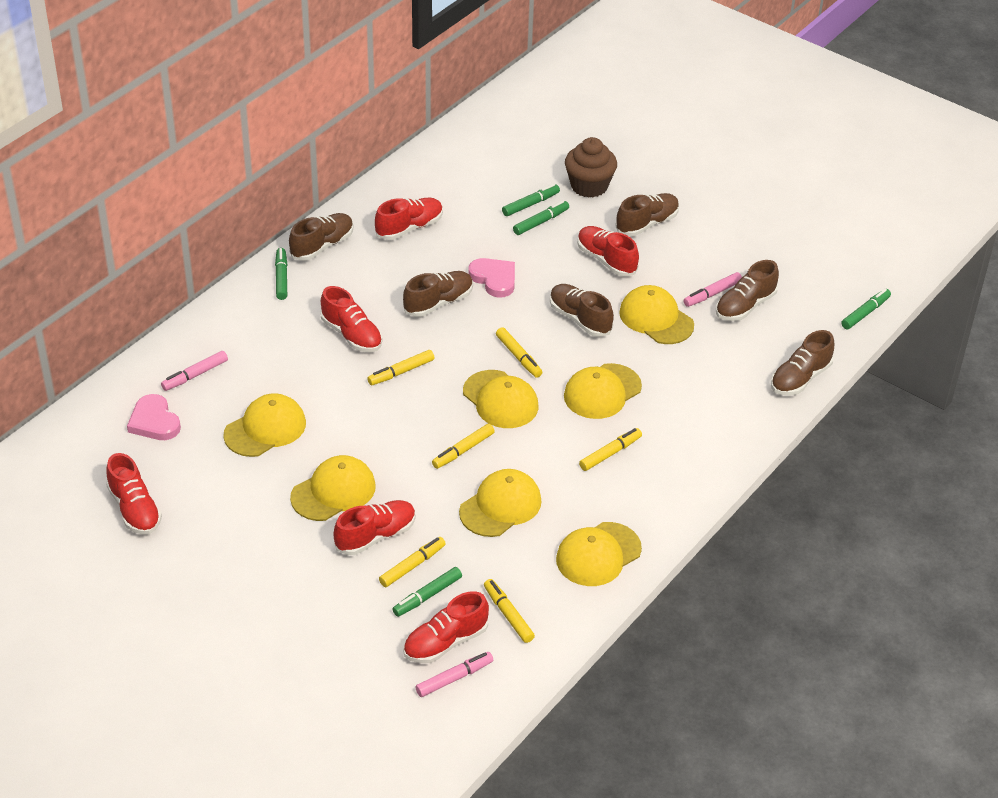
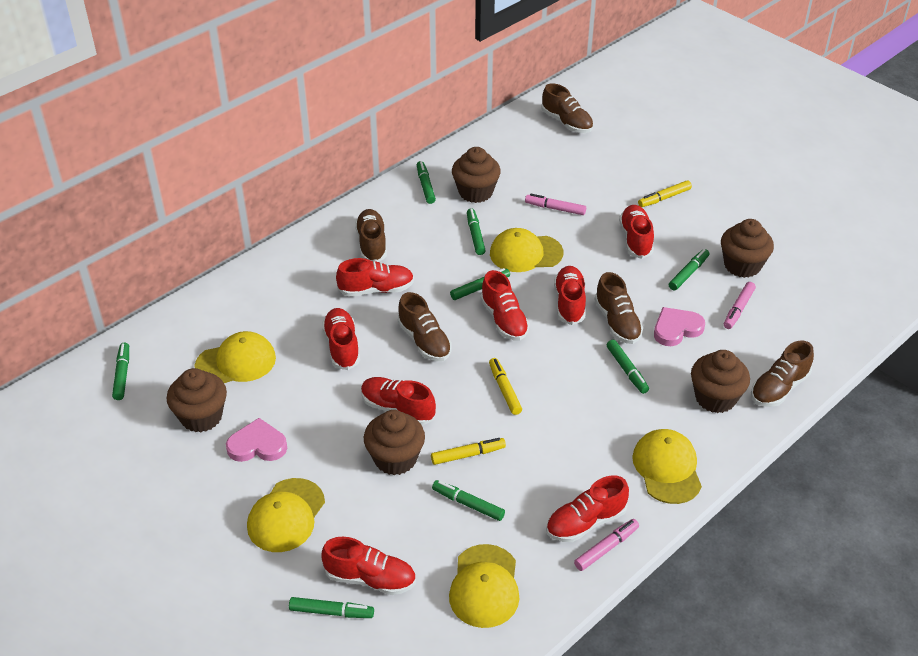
brown cupcake: [565,137,617,198] = 1 -> [166,368,227,432] [364,410,425,475] [452,147,501,203] [691,350,750,413] [721,219,774,278] = 5
brown shoe: [289,213,354,261] [403,271,473,317] [550,284,614,337] [615,193,679,236] [716,260,779,321] [771,330,834,395] = 6 -> [355,209,387,262] [398,292,452,361] [541,83,593,133] [595,272,643,344] [751,340,814,407] = 5
green marker: [275,248,288,300] [392,567,462,617] [502,184,560,216] [513,200,569,235] [841,289,891,329] = 5 -> [112,343,129,400] [289,597,374,618] [417,161,436,204] [432,480,505,521] [450,268,510,300] [467,209,486,255] [607,340,649,394] [669,249,709,290] = 8
red shoe: [106,453,162,535] [320,286,382,352] [334,500,416,555] [375,198,443,240] [403,591,489,663] [577,226,639,277] = 6 -> [321,537,416,595] [322,308,360,370] [336,258,414,296] [361,377,436,425] [480,270,530,341] [546,475,629,542] [554,266,586,325] [619,205,654,259] = 8
yellow cap: [223,393,306,457] [290,455,376,521] [459,469,542,537] [463,370,539,428] [556,522,642,586] [564,363,642,419] [619,285,694,344] = 7 -> [194,331,276,383] [247,478,325,552] [449,544,519,628] [490,228,563,272] [632,429,702,504] = 5
yellow marker: [367,350,434,385] [379,537,446,587] [432,424,495,469] [484,579,535,643] [496,327,542,378] [579,428,642,471] = 6 -> [431,438,506,465] [489,358,522,415] [638,180,692,207] = 3

